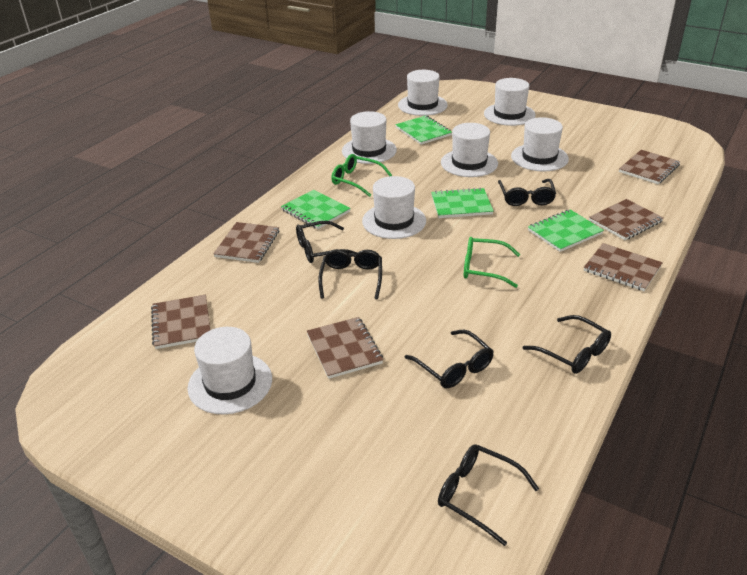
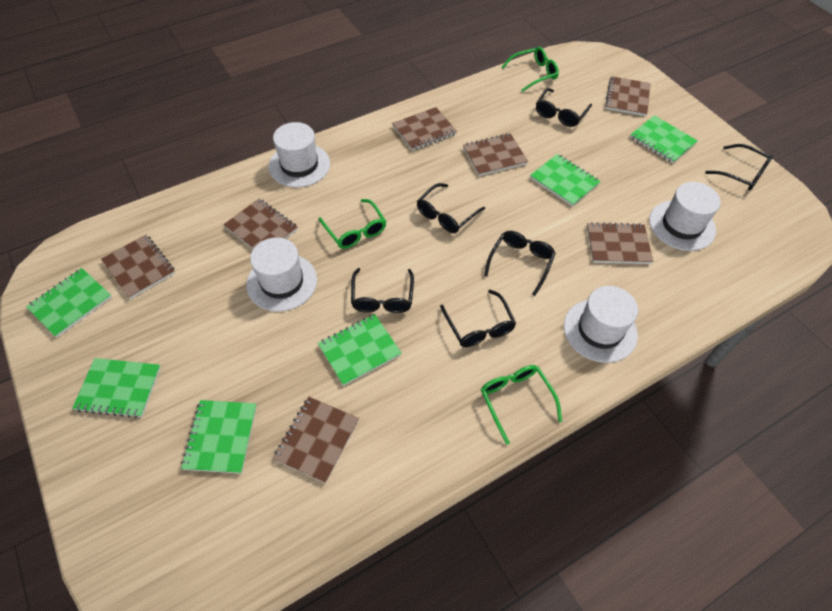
brown notebook: [151,295,210,349] [213,222,279,263] [307,317,383,379] [584,243,663,291] [589,199,663,240] [619,150,680,184] = 6 -> [101,235,175,299] [223,199,298,249] [273,397,359,483] [392,107,457,151] [463,133,528,176] [587,222,654,264] [605,76,651,116] = 7
green glasses: [331,154,392,197] [464,237,520,288] = 2 -> [319,199,386,249] [481,365,562,445] [502,47,559,92] = 3
green notebook: [281,190,351,229] [395,115,452,145] [431,187,494,218] [528,209,604,252] = 4 -> [26,268,112,337] [72,358,161,418] [181,400,257,474] [318,314,401,386] [530,154,601,207] [630,115,698,163] = 6
white hat: [187,327,272,414] [342,111,397,164] [362,176,426,239] [398,70,448,116] [441,123,498,177] [484,78,536,126] [511,117,569,171] = 7 -> [246,237,317,312] [269,122,330,187] [564,286,638,363] [649,182,721,251] = 4

